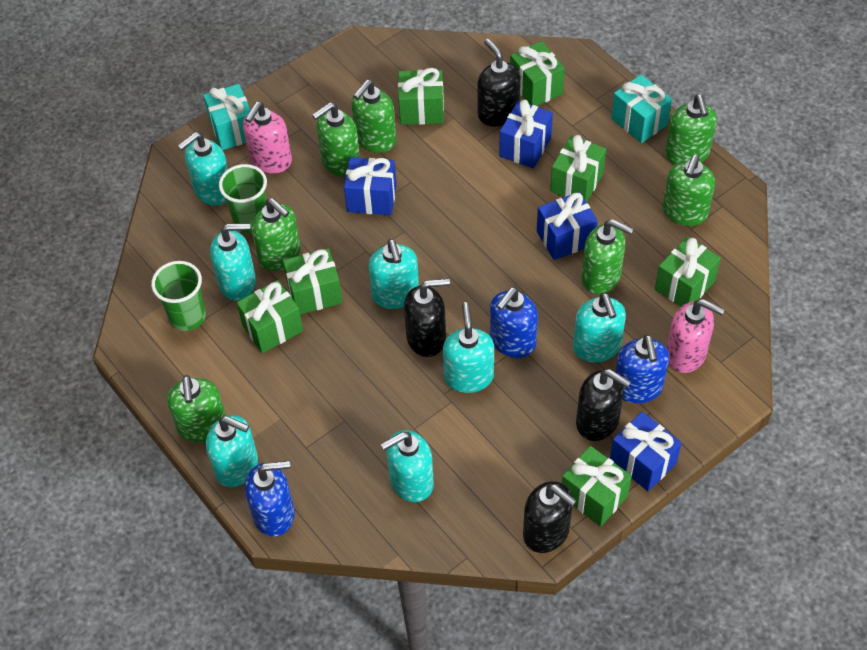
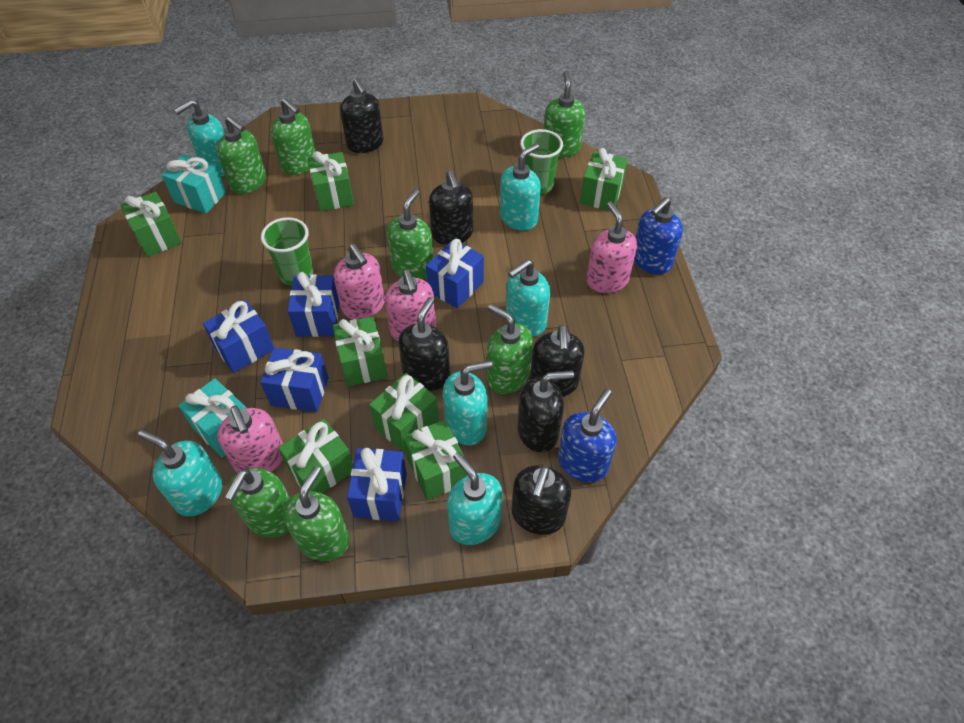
black soap dispenser: [404,278,450,357] [478,39,521,127] [523,481,577,553] [576,369,631,441] = 4 -> [340,78,383,153] [398,297,450,391] [429,170,473,245] [512,465,571,535] [518,371,574,452] [530,325,585,396] = 6
blue gift: [344,157,397,215] [499,100,553,168] [537,192,598,260] [610,412,682,491] = 4 -> [203,300,274,373] [260,348,328,412] [288,272,339,337] [347,448,407,521] [426,239,484,309] = 5
blue soap dispenser: [245,460,295,537] [490,287,538,358] [615,335,669,403] = 3 -> [558,389,617,482] [634,197,683,274] = 2
pink soap dispenser: [243,102,292,173] [666,299,725,373] = 2 -> [217,405,283,472] [334,244,385,320] [385,270,436,341] [586,202,637,293] = 4
turquoise soap dispenser: [178,132,228,205] [206,415,258,487] [210,223,256,301] [369,239,419,309] [381,430,434,502] [443,302,494,393] [573,293,626,362] = 7 -> [138,430,222,516] [174,99,225,176] [443,360,493,445] [447,452,502,545] [500,143,541,231] [506,259,550,337] = 6

